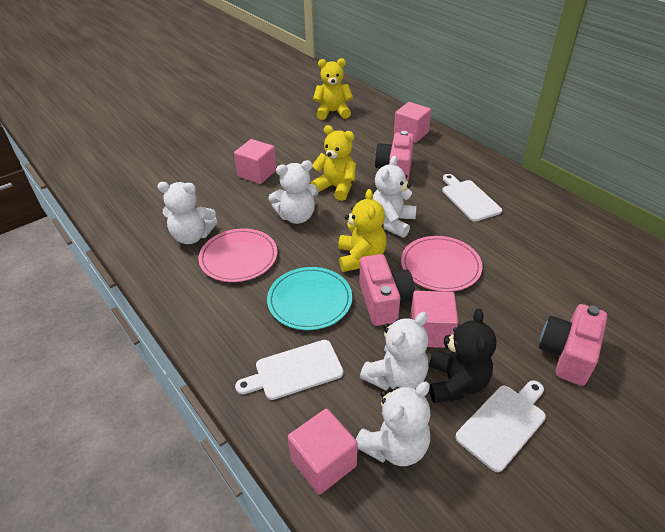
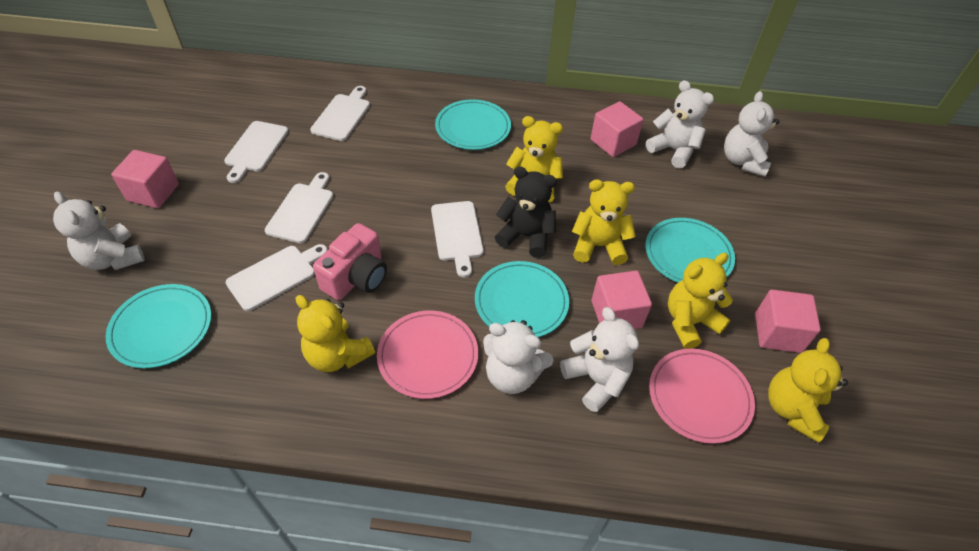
pink camera: [359,254,415,326] [375,131,414,182] [539,304,607,386] = 3 -> [313,223,387,300] = 1
turquoise plate: [267,267,352,330] = 1 -> [106,284,211,368] [435,99,511,150] [475,261,569,337] [646,218,735,283] = 4
white cutting board: [235,340,344,400] [442,174,502,222] [455,380,546,472] = 3 -> [224,121,288,183] [226,244,327,311] [265,172,333,243] [310,86,370,141] [431,201,484,277] = 5
yellow teddy bear: [311,125,356,201] [313,58,353,120] [338,189,387,272] = 3 -> [296,295,375,372] [505,116,563,203] [572,179,636,265] [668,253,733,349] [768,338,848,443] = 5

